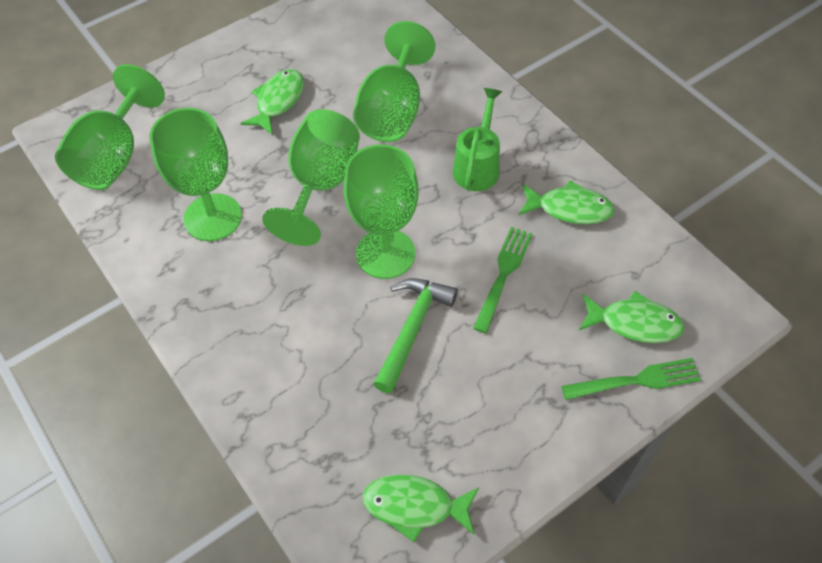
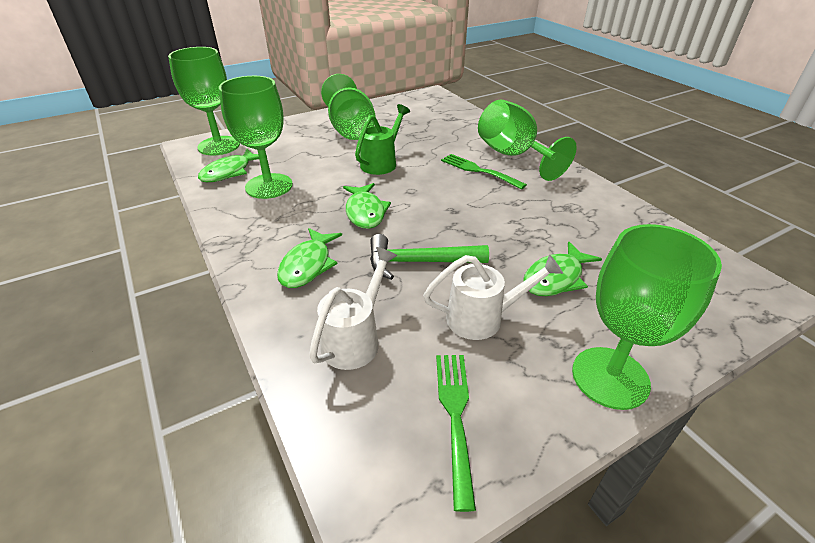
white watering can: none = 0 -> [309,247,398,370] [423,254,563,340] = 2

